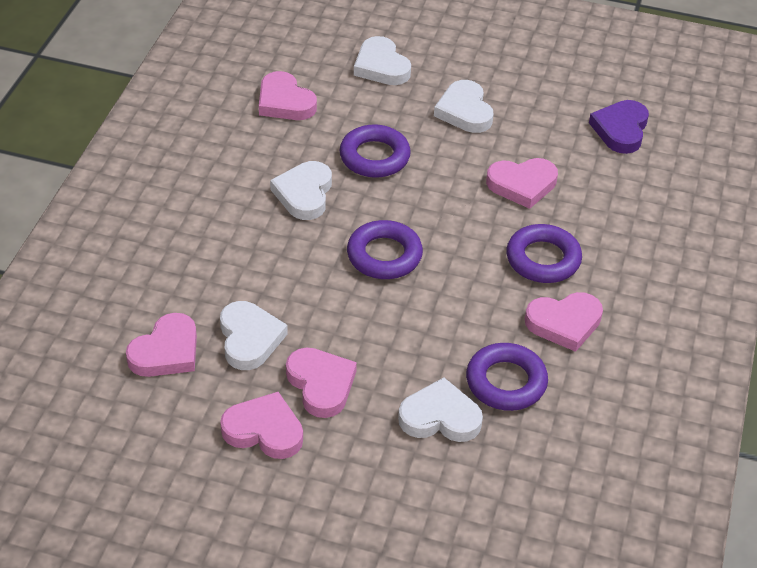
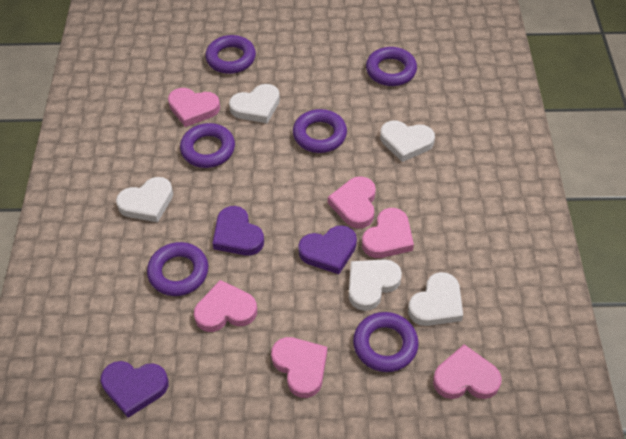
purple heart: [589,100,649,154] = 1 -> [101,361,168,418] [212,206,264,256] [298,225,357,274] = 3
purple ring: [340,124,411,178] [347,220,423,279] [466,343,548,411] [506,224,582,283] = 4 -> [147,242,208,296] [180,123,235,168] [205,35,256,74] [293,109,347,153] [353,312,419,372] [366,47,417,86] = 6

